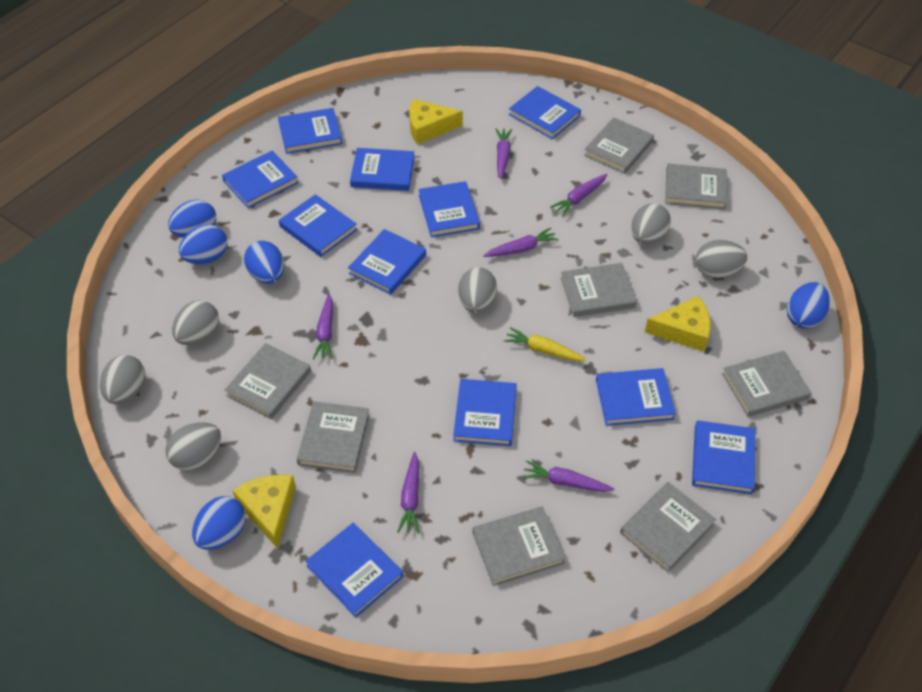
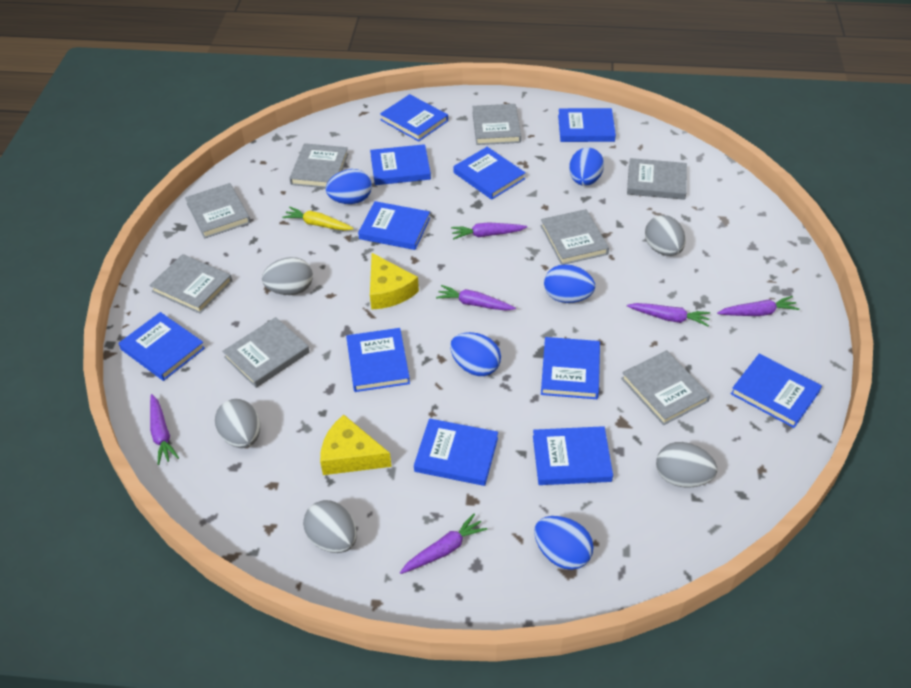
grey egg: [100,355,146,404] [165,422,221,470] [172,300,219,345] [458,267,497,313] [631,203,671,245] [696,240,747,278] = 6 -> [215,399,260,448] [262,257,313,295] [303,500,357,553] [645,215,686,256] [656,442,717,488] = 5
yellow cheese: [232,475,296,549] [409,99,463,144] [645,296,711,352] = 3 -> [320,415,392,475] [370,253,419,310] = 2

